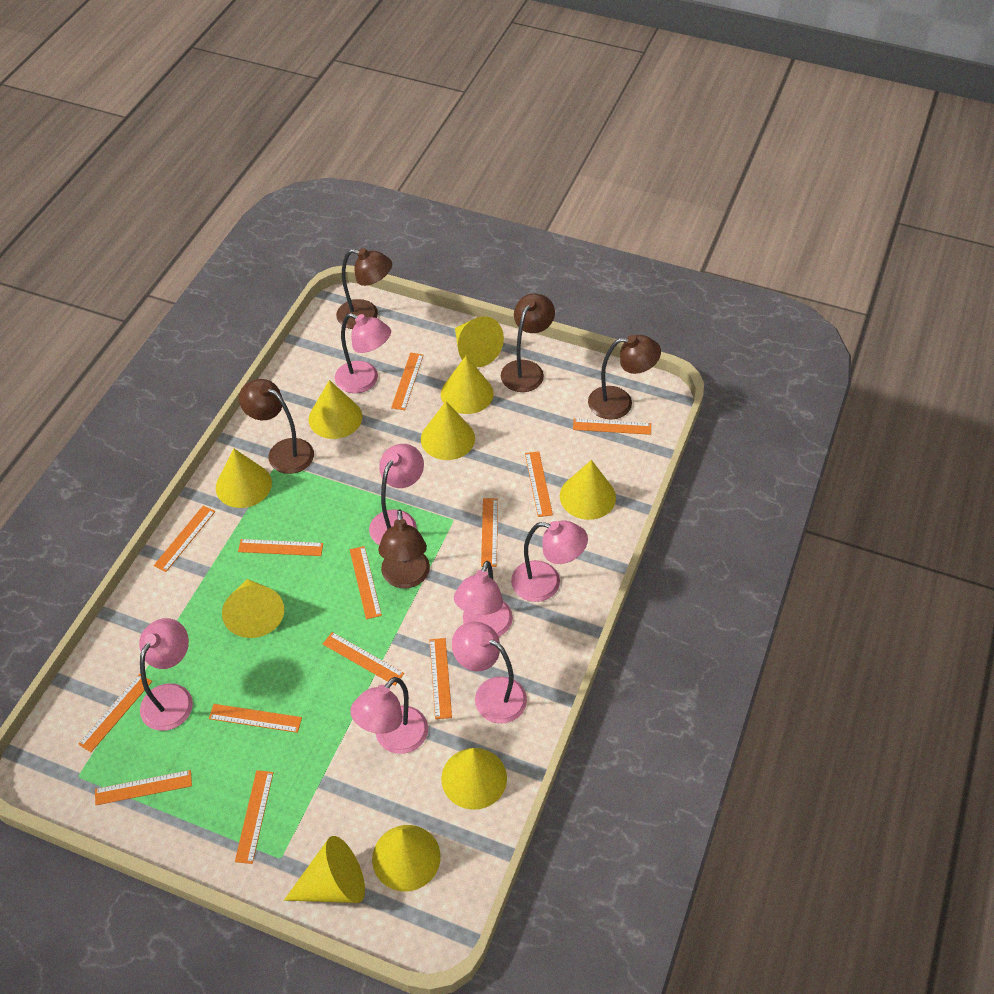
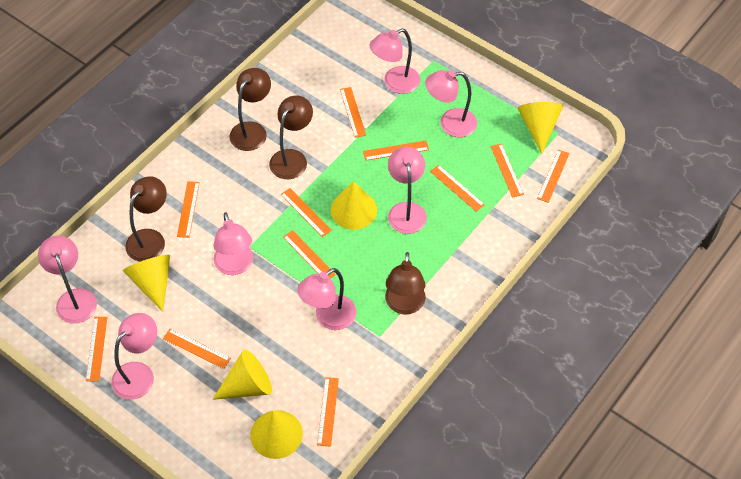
brown lamp: [239,379,314,474] [336,248,392,329] [378,509,430,588] [501,294,555,392] [588,335,661,420] = 5 -> [125,176,167,262] [229,68,271,151] [269,96,313,179] [385,252,426,314] = 4
orange ruler: [78,674,152,752] [95,770,192,805] [153,506,215,572] [209,704,302,733] [235,770,274,864] [238,539,323,556] [323,632,404,686] [350,546,382,619] [391,353,424,410] [429,638,452,719] [481,498,498,567] [525,451,553,517] [573,419,651,435] = 13 -> [86,317,107,381] [163,329,231,369] [177,181,200,238] [280,188,332,237] [283,230,336,278] [317,377,339,447] [340,87,366,138] [363,141,429,161] [430,165,485,212] [490,143,524,198] [537,150,570,203] = 11
yellow cone: [216,449,272,508] [222,579,284,638] [284,836,365,903] [308,380,362,439] [372,825,441,891] [421,401,475,460] [441,356,494,414] [441,748,507,810] [455,316,504,367] [560,460,616,520] = 10 -> [123,255,170,312] [212,350,272,400] [250,410,303,459] [330,181,377,230] [518,102,563,154] = 5

